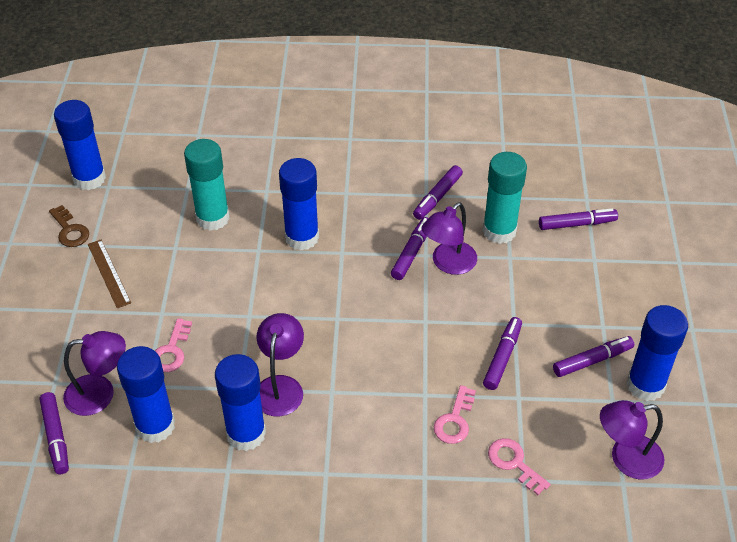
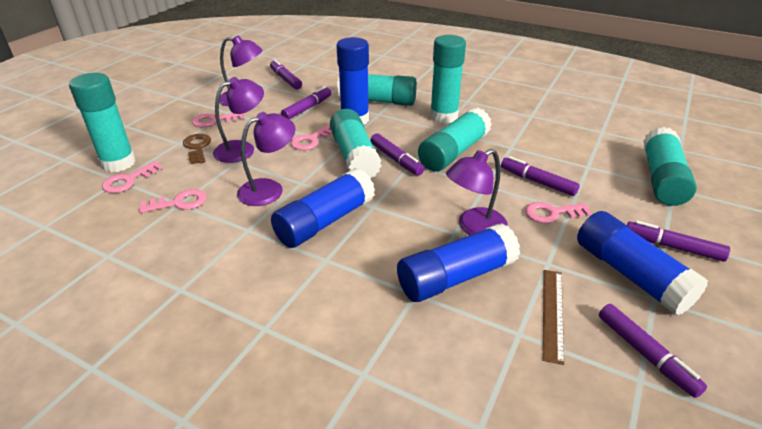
blue glue stick: [54,100,106,190] [117,346,175,443] [215,354,266,451] [279,158,319,251] [627,305,688,401] = 5 -> [271,168,375,248] [336,37,369,124] [397,223,520,302] [577,211,708,316] = 4
pink key: [155,318,192,372] [434,385,476,444] [488,438,551,495] = 3 -> [102,161,163,193] [139,189,206,213] [192,113,244,128] [291,124,332,150] [525,202,592,224] = 5
turquoise glue stick: [184,139,230,231] [483,152,527,244] = 2 -> [69,73,136,172] [330,109,382,179] [337,74,417,106] [418,108,492,171] [430,35,466,124] [643,127,697,206] = 6

